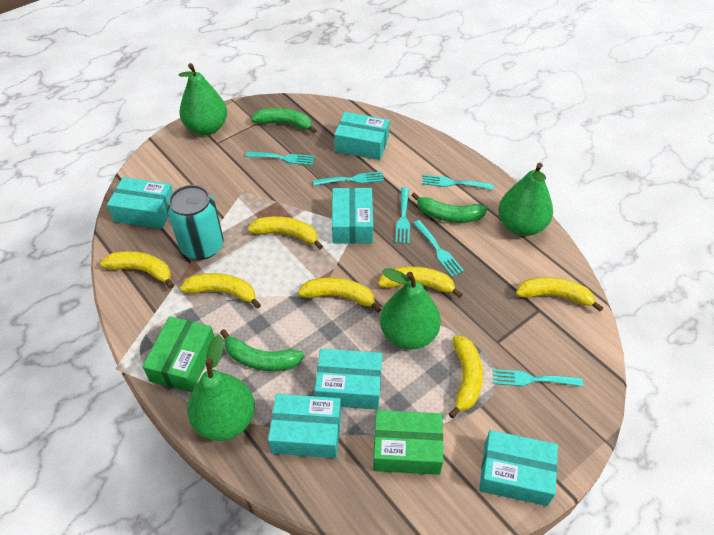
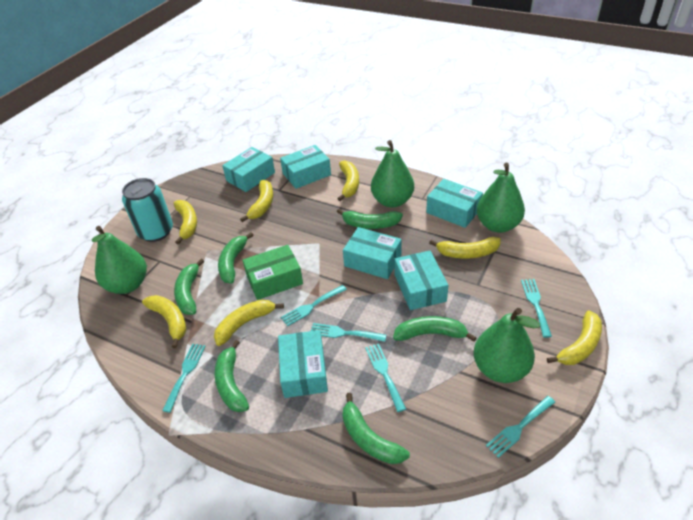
green banana: [220,329,304,371] [251,108,317,133] [411,192,487,223] = 3 -> [174,259,204,315] [215,340,249,412] [218,232,254,283] [337,209,403,229] [342,393,410,464] [393,316,477,342] = 6
green box: [142,316,215,392] [373,410,443,475] = 2 -> [243,245,303,300] = 1

